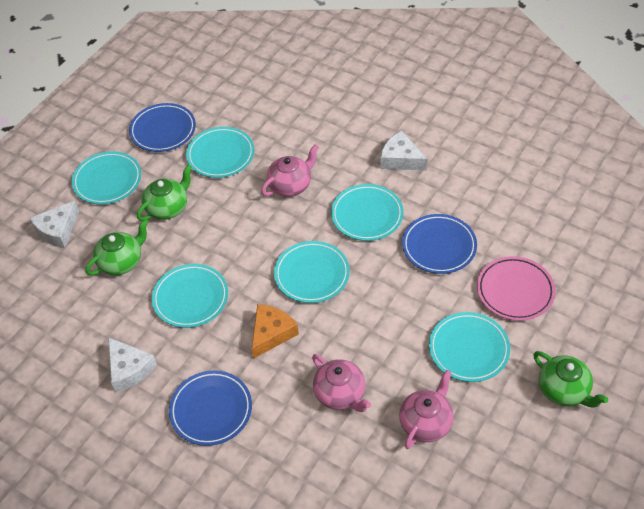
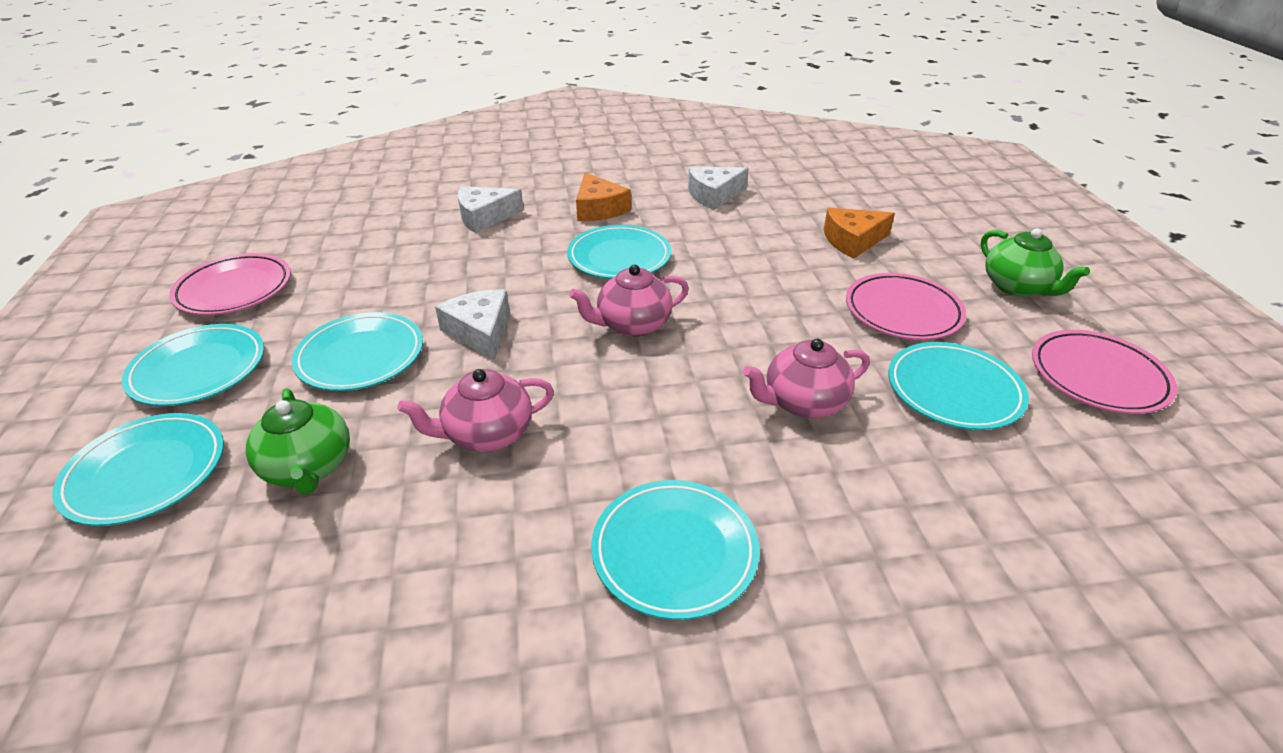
blue plate: [129,103,196,152] [169,370,252,446] [402,214,477,274] = 3 -> none = 0
green teapot: [86,219,148,275] [137,165,192,221] [533,351,608,408] = 3 -> [246,388,350,495] [981,228,1090,297] = 2
orange cheese: [251,304,299,359] = 1 -> [576,172,631,221] [824,208,895,258] = 2
pink plate: [477,256,556,321] = 1 -> [169,253,291,315] [846,273,966,340] [1032,330,1177,414] = 3

